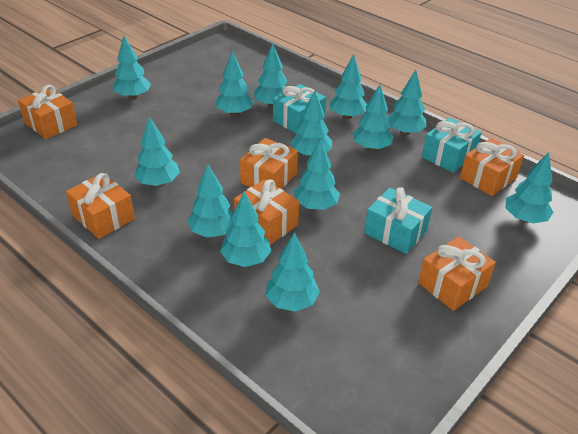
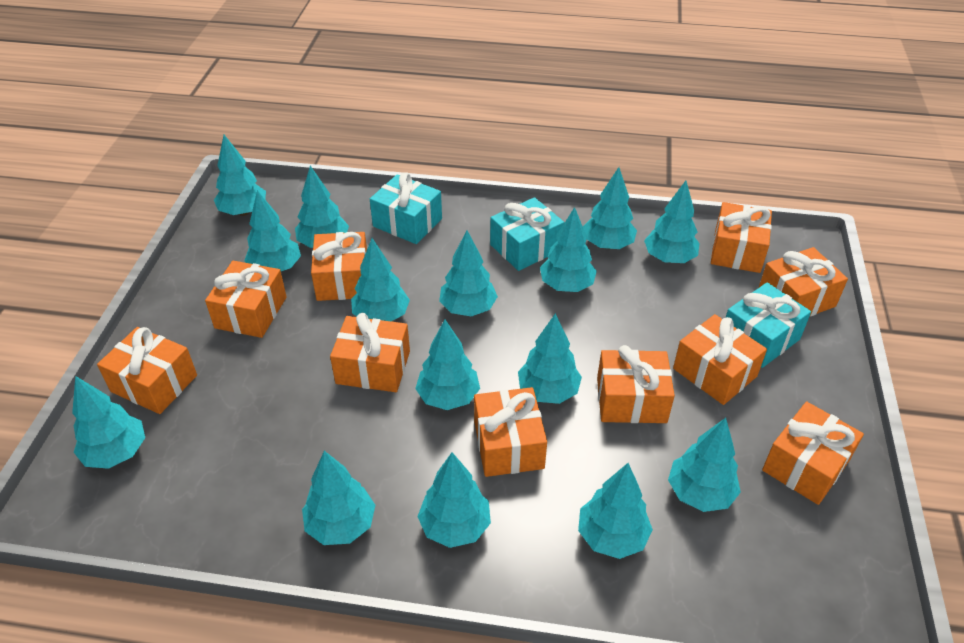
orange gift: [18,85,78,139] [66,173,135,239] [234,179,299,245] [240,138,298,189] [418,236,496,311] [460,138,524,196] = 6 -> [97,327,197,414] [205,261,287,338] [311,232,367,301] [330,313,410,392] [474,387,547,477] [597,345,675,423] [673,314,767,405] [711,202,772,273] [759,247,848,316] [762,401,864,505] = 10
turquoise tree: [113,35,151,99] [134,116,180,186] [187,164,233,237] [215,51,254,116] [220,191,271,267] [254,44,287,107] [265,232,320,312] [291,90,332,157] [294,139,340,210] [330,54,367,119] [353,85,394,151] [388,70,427,135] [506,152,553,223] = 13 -> [72,376,145,469] [214,135,266,216] [244,190,301,271] [295,166,349,248] [302,451,375,545] [351,238,410,321] [415,320,480,410] [417,452,491,548] [439,230,498,316] [518,313,582,404] [540,207,597,292] [578,463,653,559] [583,167,637,249] [644,181,700,263] [668,418,741,512] = 15

